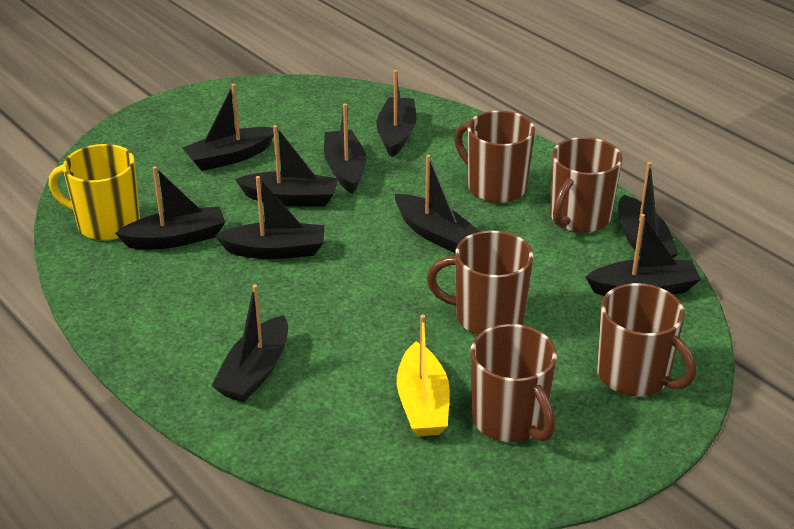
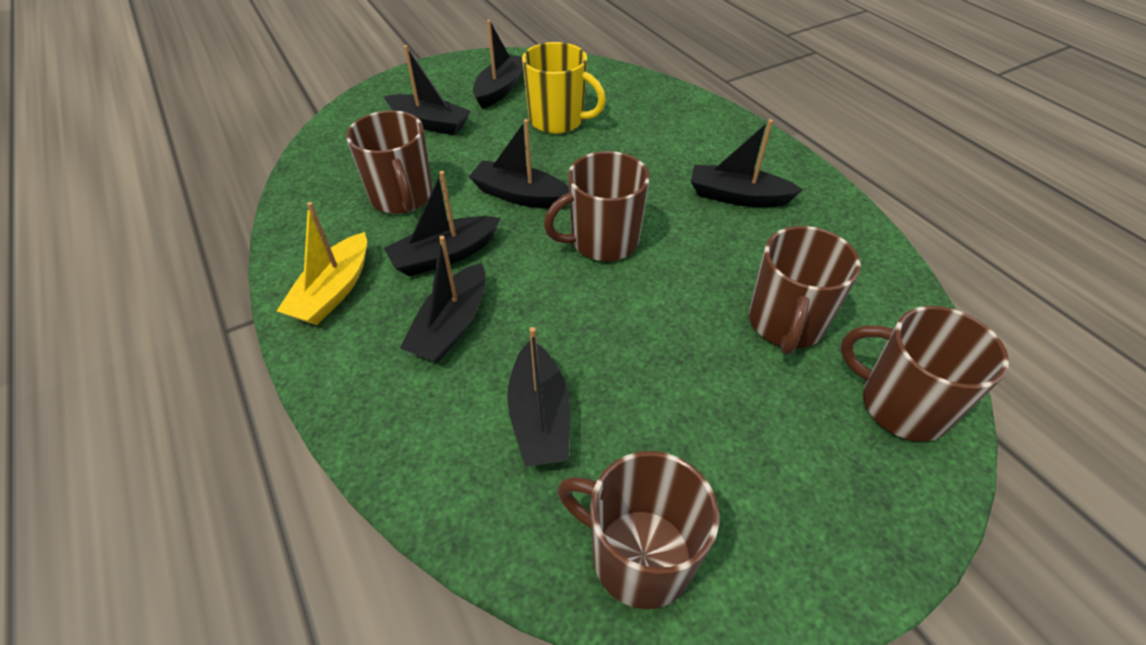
black boat: [115,166,225,250] [182,84,274,171] [212,285,288,402] [215,176,324,259] [235,125,338,206] [324,104,366,194] [376,70,416,157] [395,155,480,253] [585,214,701,296] [618,162,679,258] = 10 -> [384,45,471,135] [384,171,500,276] [400,236,486,363] [469,119,569,209] [473,20,523,109] [507,327,570,467] [691,119,803,207] = 7

